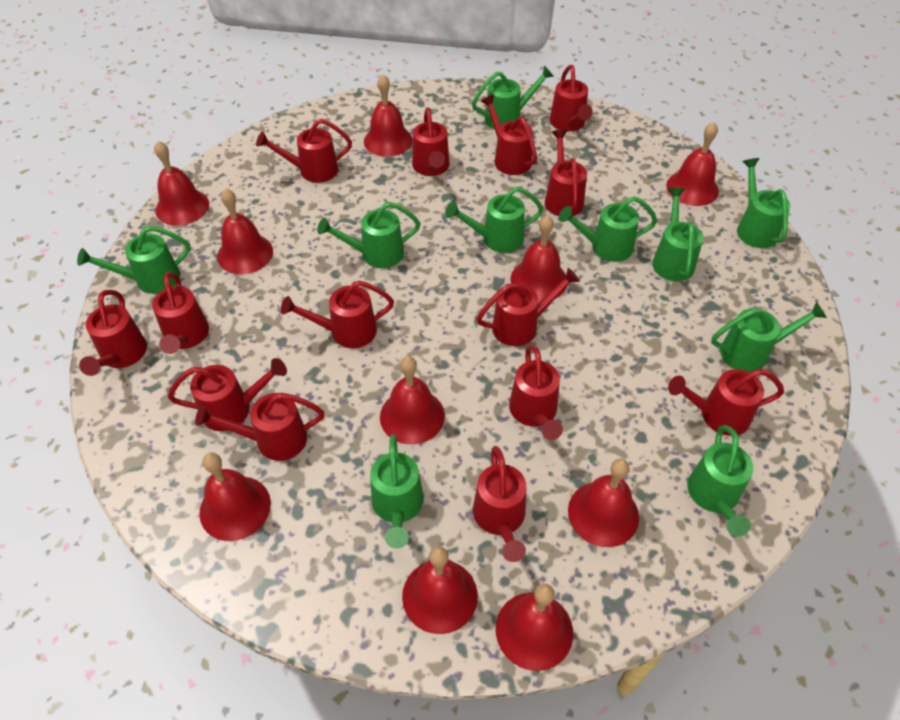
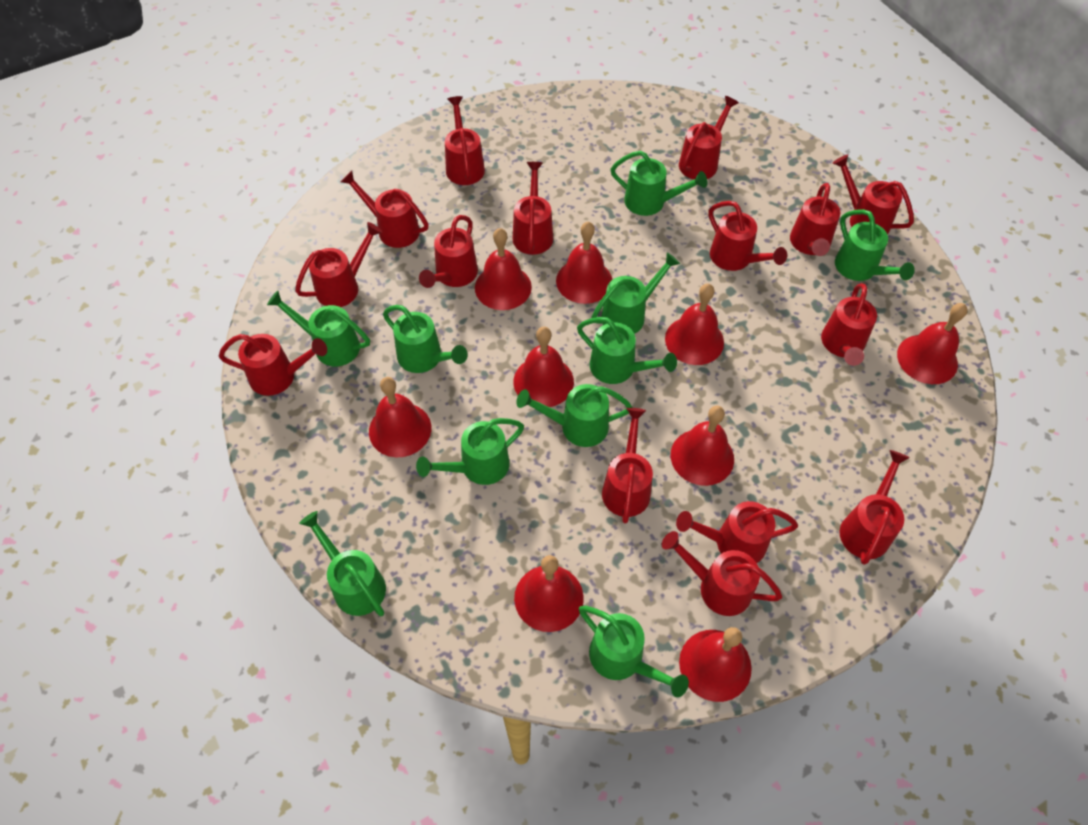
red bell: [154,141,209,226] [199,453,271,541] [217,188,273,274] [364,75,413,157] [380,356,445,444] [402,546,478,634] [496,583,573,671] [511,215,567,302] [568,459,639,547] [666,122,719,206] = 10 -> [369,377,431,457] [475,228,532,310] [513,327,574,407] [514,555,584,632] [556,222,612,304] [665,284,724,365] [671,405,734,486] [679,627,752,702] [897,303,967,384] = 9
red watering can: [79,290,147,376] [152,272,209,354] [168,358,287,431] [195,393,324,461] [256,119,352,183] [281,281,394,348] [412,107,450,176] [473,446,526,562] [476,268,580,346] [481,95,537,175] [509,345,563,440] [545,130,587,216] [550,65,593,131] [668,369,784,436] = 14 -> [219,334,327,396] [295,222,382,307] [341,171,429,248] [419,215,478,288] [445,96,485,185] [513,162,553,255] [602,408,653,524] [662,531,783,616] [676,501,798,563] [679,96,739,180] [708,201,787,271] [790,183,840,256] [821,283,877,366] [833,154,914,234] [839,450,910,565] = 15

